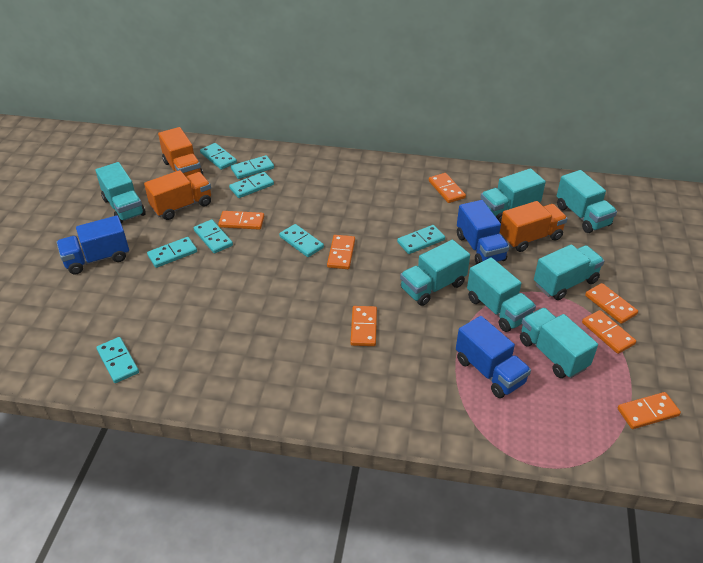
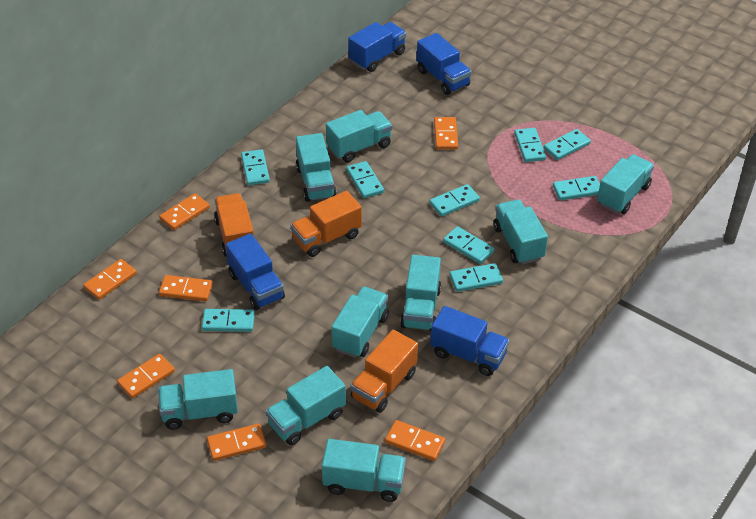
blue truck: [56,215,129,275] [456,316,531,398] [457,200,509,265] = 3 -> [226,233,285,310] [348,22,406,72] [417,33,472,95] [430,306,509,376] = 4
turquoise domino: [96,337,139,383] [147,237,197,268] [194,219,233,254] [200,143,237,170] [229,172,274,198] [231,155,274,179] [279,224,324,257] [397,225,445,254] = 8 -> [202,309,255,332] [241,149,270,185] [346,161,384,198] [429,184,480,217] [443,226,495,264] [450,263,503,292] [514,128,546,162] [544,129,591,160] [553,176,600,201] = 9
turquoise truck: [95,162,146,223] [400,240,470,306] [467,257,536,332] [480,168,546,223] [520,308,598,378] [534,244,605,300] [557,170,617,233] = 7 -> [158,369,238,430] [266,366,346,445] [296,133,337,202] [322,439,406,502] [326,110,392,162] [331,286,389,358] [400,255,441,331] [493,199,548,264] [597,154,654,214] = 9

